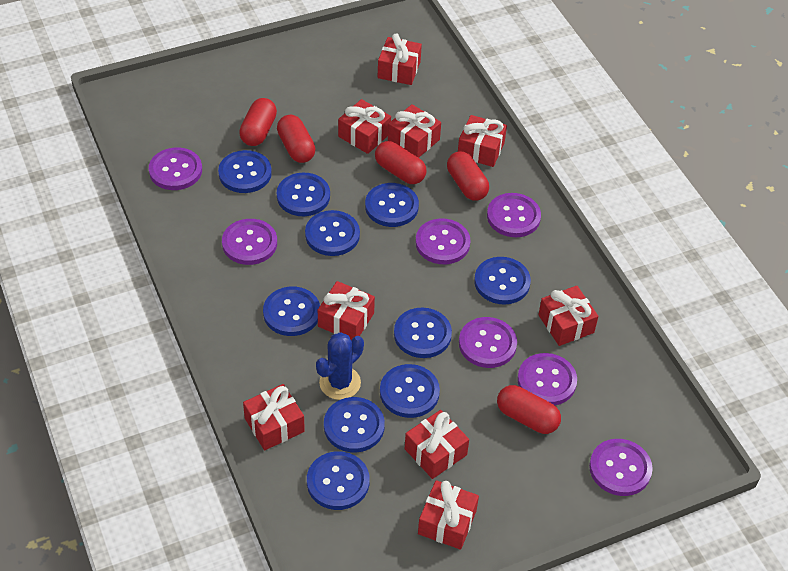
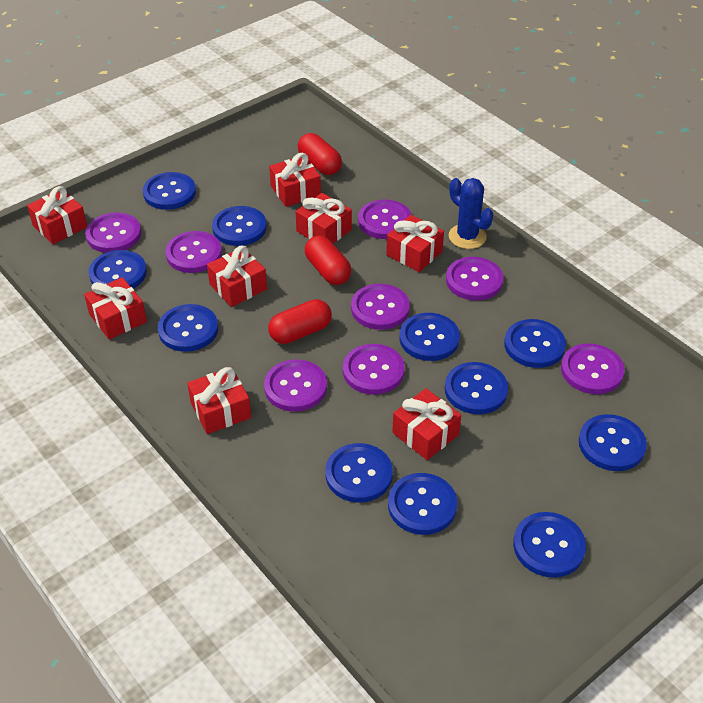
blue button: [218,150,272,193] [263,287,320,336] [277,173,330,216] [305,210,360,256] [307,451,370,510] [324,397,385,453] [365,183,419,227] [380,364,440,418] [394,308,452,358] [474,257,531,305] = 10 -> [89,250,147,289] [143,172,196,210] [158,304,218,352] [212,206,267,246] [325,443,393,502] [388,473,457,535] [400,313,460,361] [445,362,508,414] [504,319,566,368] [513,512,586,578] [579,414,647,471] = 11
purple button: [149,148,202,190] [222,219,277,265] [416,219,470,264] [459,317,517,368] [487,193,541,237] [517,353,577,405] [589,439,653,496] = 7 -> [85,212,141,253] [165,231,222,273] [264,359,327,412] [343,344,405,395] [351,284,410,330] [358,200,412,239] [446,257,503,301] [561,343,625,394] = 8
red capsule: [239,98,277,146] [277,115,316,163] [375,141,427,184] [447,151,489,201] [497,385,561,434] = 5 -> [268,299,332,344] [298,133,342,175] [305,235,351,285] = 3
red gift: [243,384,305,450] [318,281,375,340] [338,99,391,154] [378,33,422,85] [388,104,441,158] [405,410,469,479] [418,480,479,550] [458,115,507,167] [538,286,598,346] = 9 -> [27,186,87,244] [84,277,147,340] [187,367,251,434] [207,246,267,307] [269,153,321,207] [295,193,352,243] [386,215,444,272] [392,388,461,460] = 8

